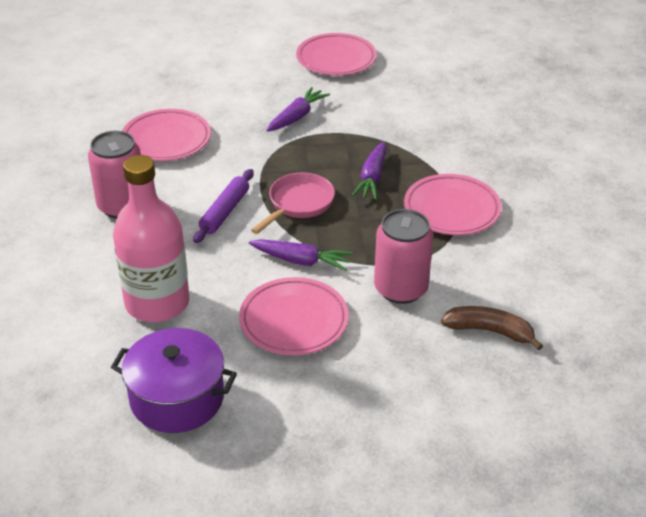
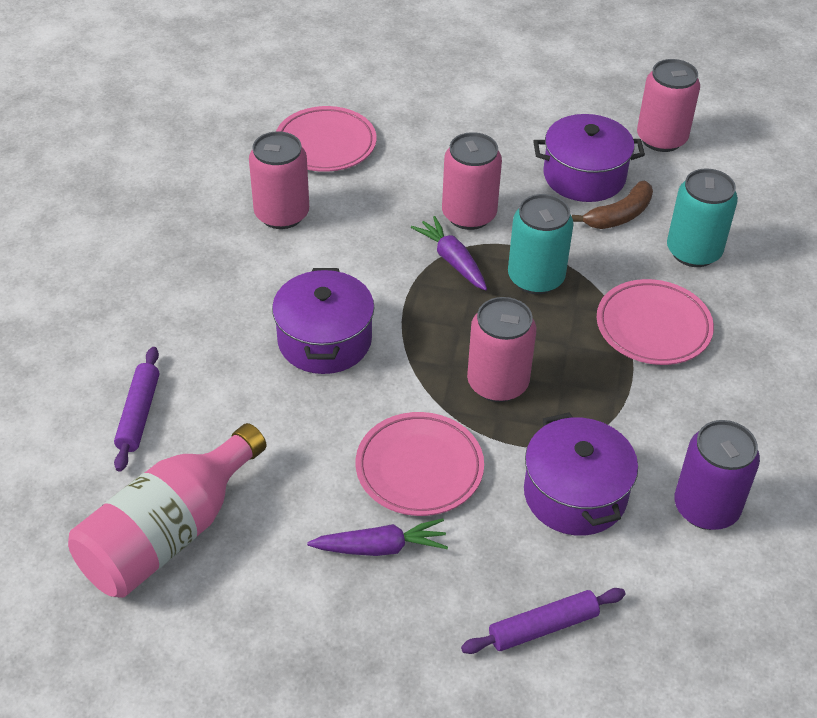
pink can: [88,131,141,219] [374,209,433,304] = 2 -> [249,131,309,229] [442,132,502,230] [467,297,536,402] [637,59,700,152] = 4
pink pan: [251,173,335,234] = 1 -> none = 0
pink plate: [122,109,211,161] [239,277,349,355] [296,33,377,75] [404,174,502,235] = 4 -> [276,106,377,172] [356,412,484,516] [596,279,714,365] = 3
purple can: none = 0 -> [674,420,760,530] = 1
purple carrot: [249,239,353,271] [266,87,330,132] [351,142,386,200] = 3 -> [307,518,448,556] [411,216,487,290] = 2
purple pot: [111,328,237,433] = 1 -> [272,268,374,374] [524,412,638,536] [533,114,645,202] = 3
purple rolling pin: [193,169,253,243] = 1 -> [114,347,159,472] [461,588,625,654] = 2
turquoise can: none = 0 -> [508,194,574,294] [667,169,738,267] = 2

